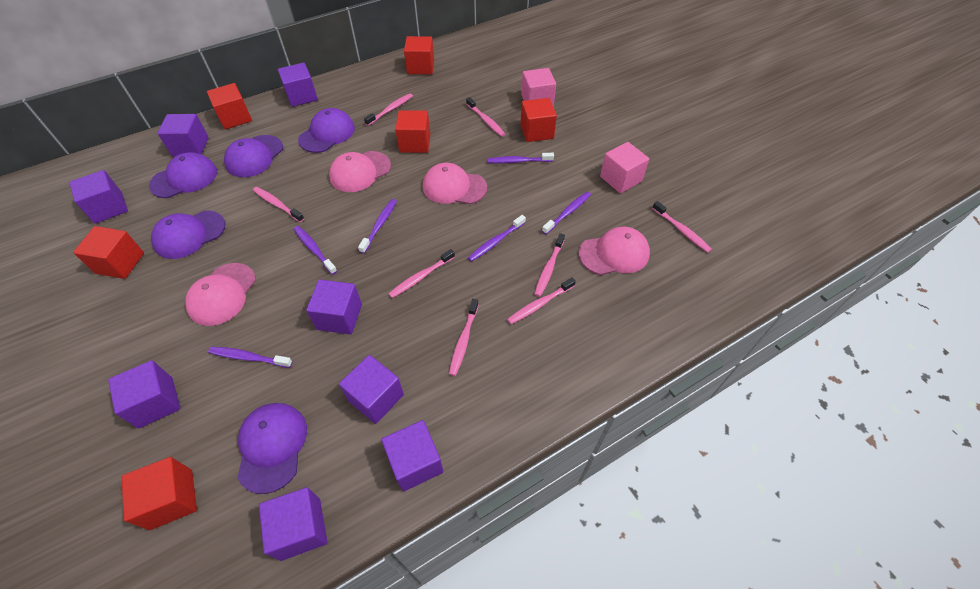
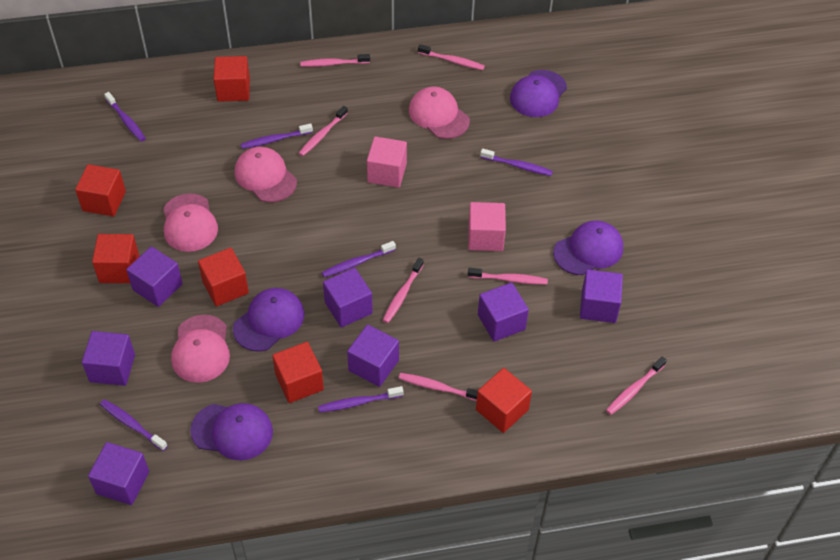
pink toothbrush: [253,187,304,222] [364,93,413,126] [389,249,455,298] [449,299,479,376] [466,97,505,137] [507,277,576,324] [534,233,565,297] [652,201,712,253] = 8 -> [299,106,348,156] [300,54,370,67] [383,258,424,323] [399,373,478,401] [418,44,485,70] [468,268,548,284] [606,357,667,415] = 7
purple cap: [149,152,217,198] [151,211,225,259] [224,135,283,177] [237,403,307,494] [298,108,355,153] = 5 -> [190,403,273,460] [233,288,305,352] [510,70,567,117] [553,221,623,275] = 4
purple cube: [69,170,128,224] [108,360,180,428] [158,114,209,157] [259,487,327,561] [278,62,318,107] [306,279,362,334] [339,355,404,424] [381,420,443,492] = 8 -> [82,331,135,386] [88,442,149,505] [126,246,183,307] [323,268,373,327] [347,325,399,387] [478,282,529,342] [580,269,623,323] = 7

